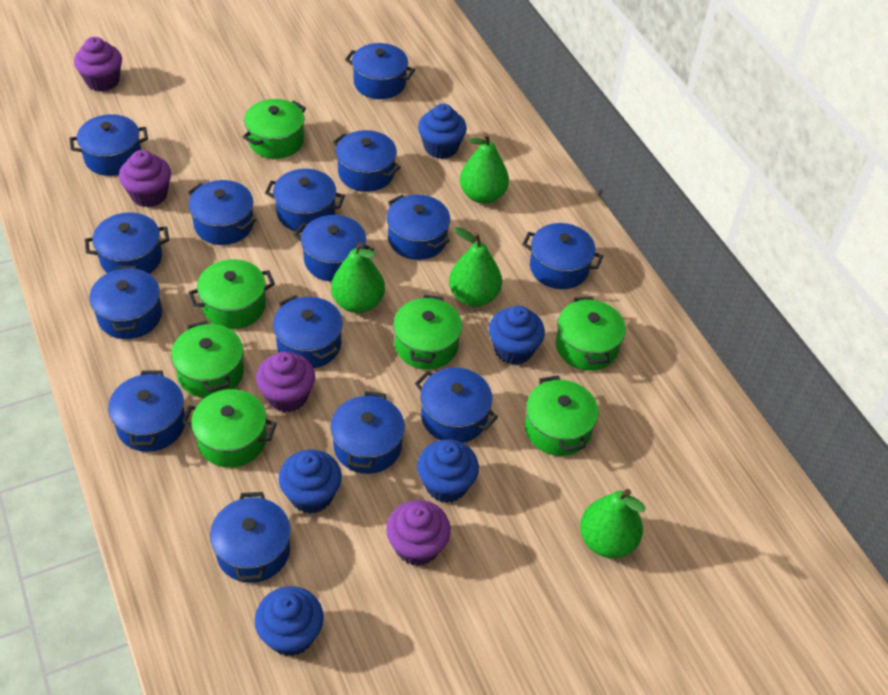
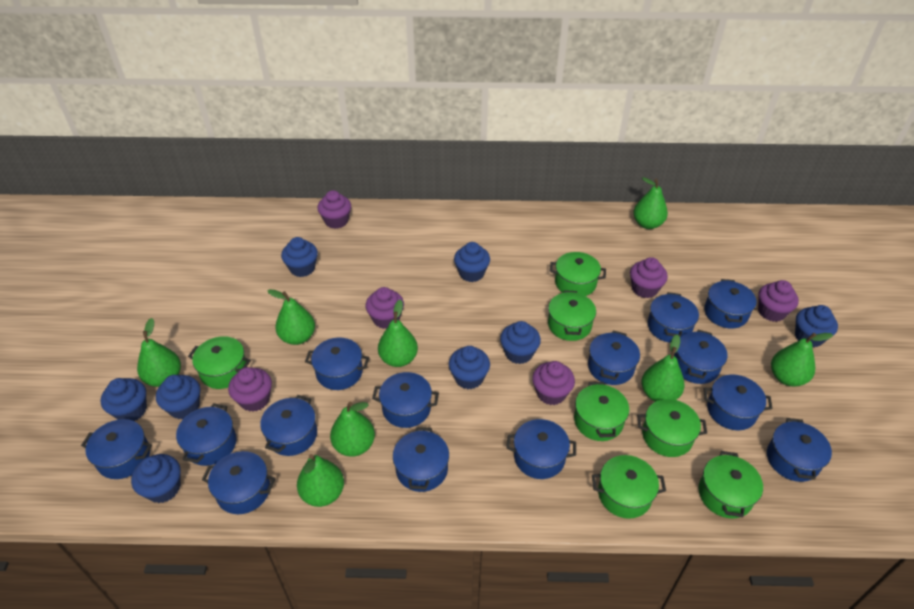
blue cupcake: [255,586,324,656] [279,449,342,514] [417,439,479,503] [418,104,467,159] [489,306,545,365] = 5 -> [101,378,147,421] [131,454,181,503] [156,375,200,419] [281,237,318,277] [449,346,490,389] [454,242,490,282] [500,321,541,364] [795,305,838,347] = 8
blue pot: [69,114,148,176] [85,212,169,274] [89,265,162,339] [108,370,185,452] [187,180,256,245] [210,492,291,583] [265,169,345,232] [273,295,343,368] [294,215,374,282] [330,391,405,474] [333,130,401,192] [345,43,415,99] [387,194,450,260] [415,368,498,443] [522,223,603,289] = 15 -> [81,419,152,479] [176,403,237,466] [202,451,276,514] [260,395,317,456] [305,338,369,390] [372,372,439,428] [393,427,449,492] [506,419,576,479] [588,331,640,385] [648,292,699,343] [674,330,727,384] [704,279,757,329] [704,374,773,430] [767,418,832,482] = 14
green pear: [331,242,385,313] [449,227,502,307] [460,133,509,204] [580,489,646,558] = 4 -> [137,318,181,387] [267,289,315,345] [297,454,344,507] [330,402,375,457] [378,299,418,367] [633,177,668,229] [641,334,685,402] [771,333,833,387] = 8
purple cupcake: [74,37,122,92] [119,150,171,207] [256,352,315,412] [386,500,451,566] = 4 -> [228,367,272,412] [317,190,351,229] [365,287,404,329] [532,361,575,405] [630,257,668,298] [758,280,799,322] = 6

